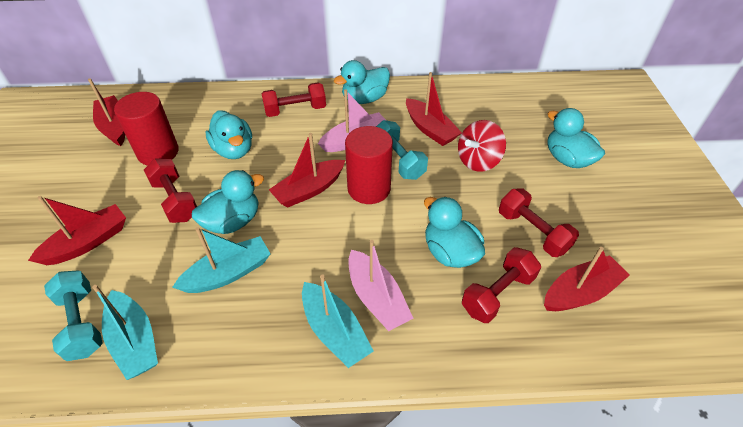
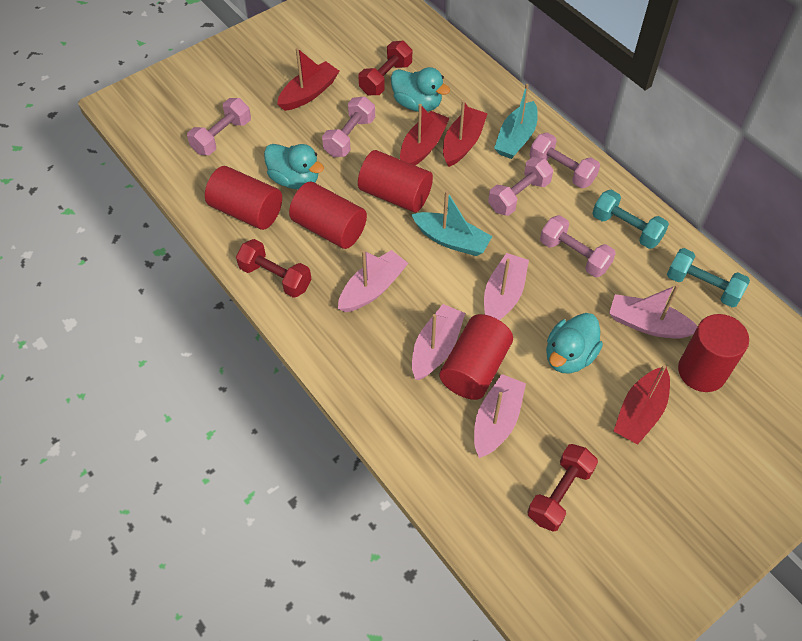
pink boat: [318,90,387,152] [348,240,413,331] = 2 -> [338,250,408,312] [412,304,465,380] [474,374,526,458] [484,253,529,320] [609,284,698,339] = 5
pink dumbbell: none = 0 -> [187,98,251,155] [322,96,375,157] [488,157,553,216] [530,133,600,188] [540,215,616,277] = 5
red boat: [28,196,126,265] [88,78,125,146] [269,133,345,207] [406,72,462,146] [544,247,630,311] = 5 -> [277,48,339,111] [400,104,450,166] [443,100,488,167] [614,365,670,445] = 4
red cylinder: [114,92,179,166] [345,126,393,204] = 2 -> [205,166,282,230] [289,182,367,249] [358,150,433,212] [439,314,513,400] [678,314,749,392] = 5
red dumbbell: [144,158,197,223] [261,82,326,117] [462,247,541,323] [499,188,579,257] = 4 -> [236,239,311,298] [359,41,412,95] [527,444,598,532] = 3
red spinning top: [458,120,506,172] = 1 -> none = 0
turquoise boat: [92,285,158,380] [172,227,271,293] [302,275,374,368] = 3 -> [411,191,492,256] [494,84,538,159] = 2
turquoise duck: [192,170,264,234] [206,110,252,159] [334,60,390,104] [424,197,485,268] [547,108,605,168] = 5 -> [264,144,324,189] [391,67,450,112] [546,313,603,373] = 3

